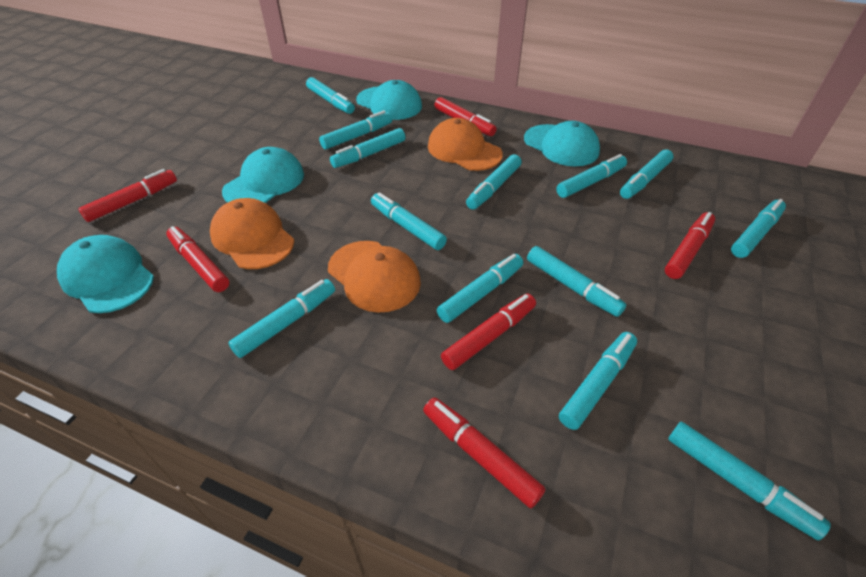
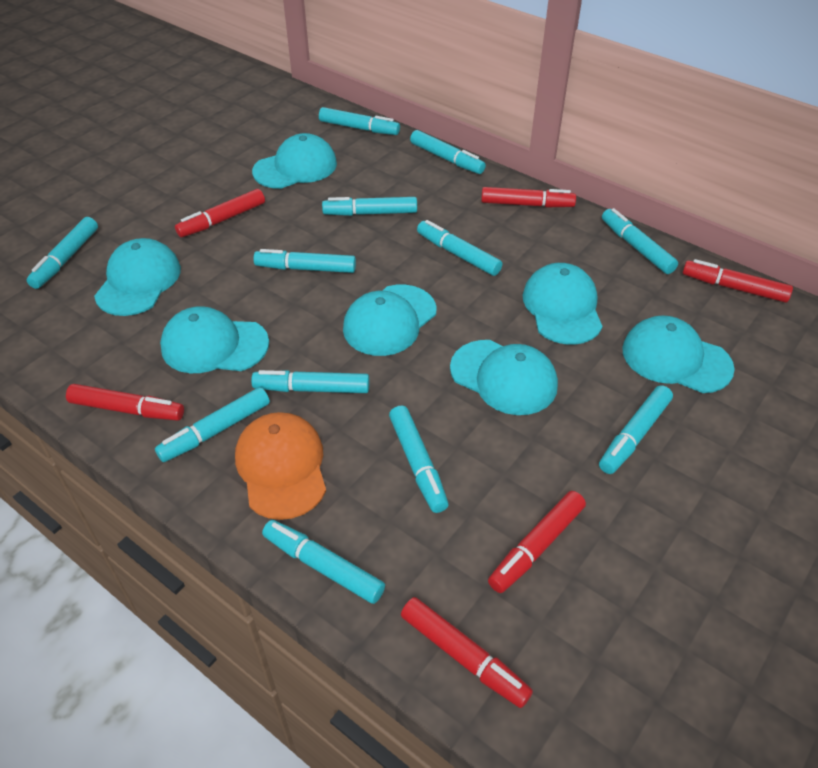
orange cap: [210,198,294,269] [328,241,421,313] [428,118,503,171] = 3 -> [235,412,326,520] = 1
turquoise cap: [57,235,154,313] [222,147,304,203] [356,80,422,120] [524,121,600,166] = 4 -> [94,238,181,316] [160,306,269,373] [252,133,337,189] [343,285,437,356] [450,340,558,415] [523,263,603,345] [622,315,734,393] = 7
turquoise marker: [228,279,335,358] [306,77,355,114] [319,110,392,149] [330,128,405,168] [371,192,447,250] [437,254,523,323] [466,154,522,210] [527,246,626,317] [556,154,627,198] [559,332,637,430] [620,149,674,199] [668,422,831,541] [731,199,786,258] = 13 -> [27,217,98,289] [155,387,270,462] [251,370,369,393] [253,249,356,273] [262,520,385,604] [319,107,400,135] [322,197,417,216] [389,405,449,513] [410,130,486,174] [417,220,502,276] [599,385,673,474] [602,208,678,274] = 12

